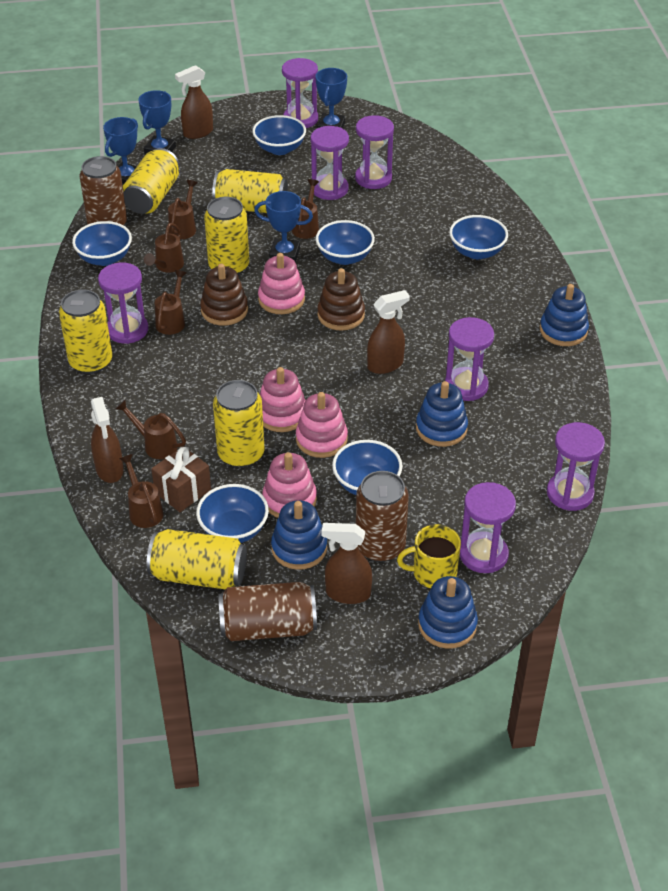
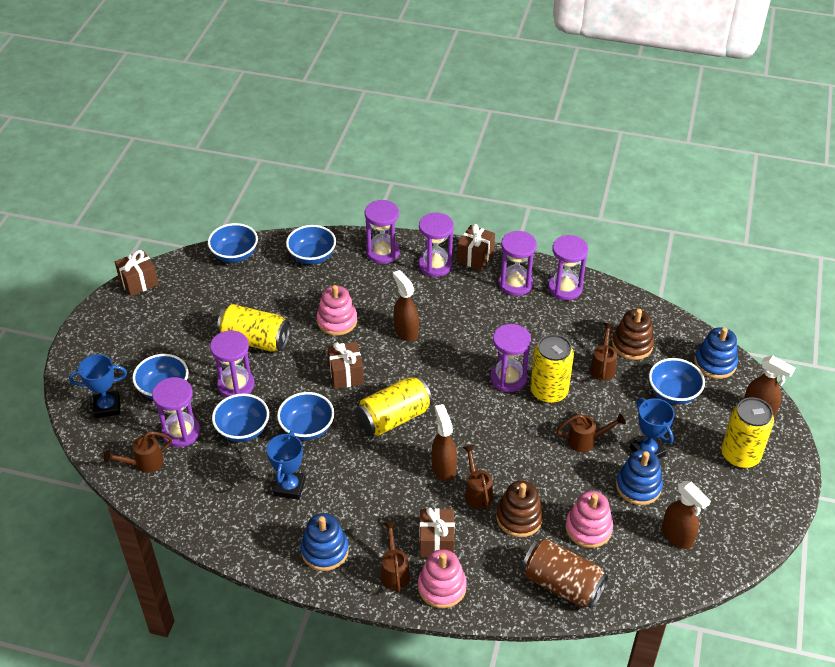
blue stacking toy: [271,500,327,570] [416,381,468,447] [418,576,478,649] [540,284,589,346] = 4 -> [301,513,349,571] [616,450,663,505] [695,327,738,379] = 3
blue trophy: [103,117,138,185] [138,90,176,155] [254,191,313,262] [315,68,347,129] = 4 -> [69,354,127,418] [267,431,306,500] [630,398,675,459] = 3
brown can: [79,156,127,225] [218,582,317,641] [356,471,409,562] = 3 -> [522,539,608,609] = 1
brown gift: [151,446,211,512] = 1 -> [115,250,159,297] [327,342,364,389] [419,508,455,558] [457,224,495,270] = 4
brown watering can: [116,400,186,459] [119,454,163,528] [144,223,184,273] [155,270,186,335] [168,180,198,239] [292,179,319,239] = 6 -> [103,431,172,473] [381,521,410,592] [463,445,493,509] [557,414,626,452] [590,323,617,381] = 5
pink stacking toy: [258,253,305,314] [260,367,306,432] [262,452,317,518] [296,392,348,458] = 4 -> [317,285,357,336] [418,549,467,608] [565,491,613,548] = 3
yellow can: [59,289,112,374] [123,148,180,214] [147,529,247,590] [204,197,249,275] [212,169,288,213] [213,380,264,468] = 6 -> [217,304,290,352] [356,376,432,436] [530,334,574,403] [721,397,774,468] = 4
yellow mug: [397,524,461,588] = 1 -> none = 0

